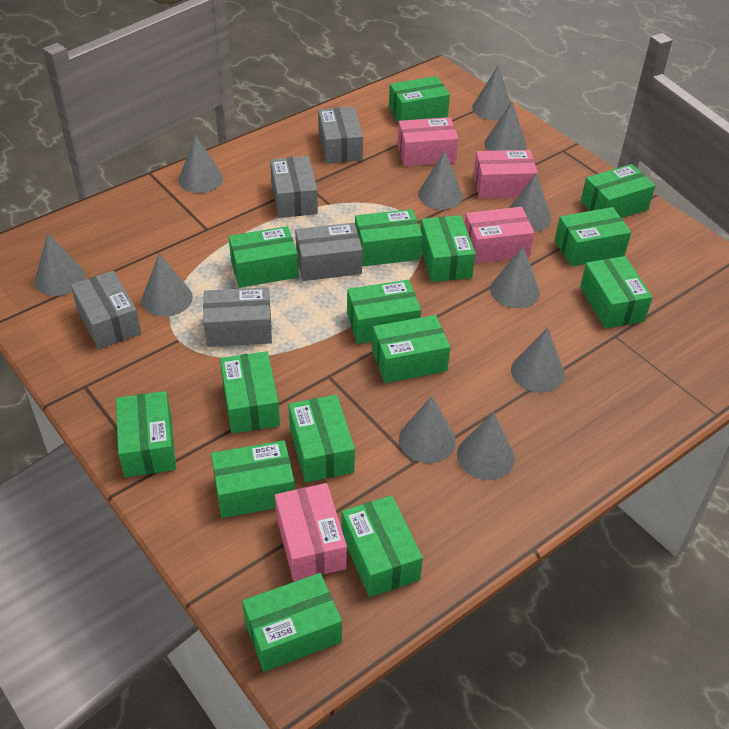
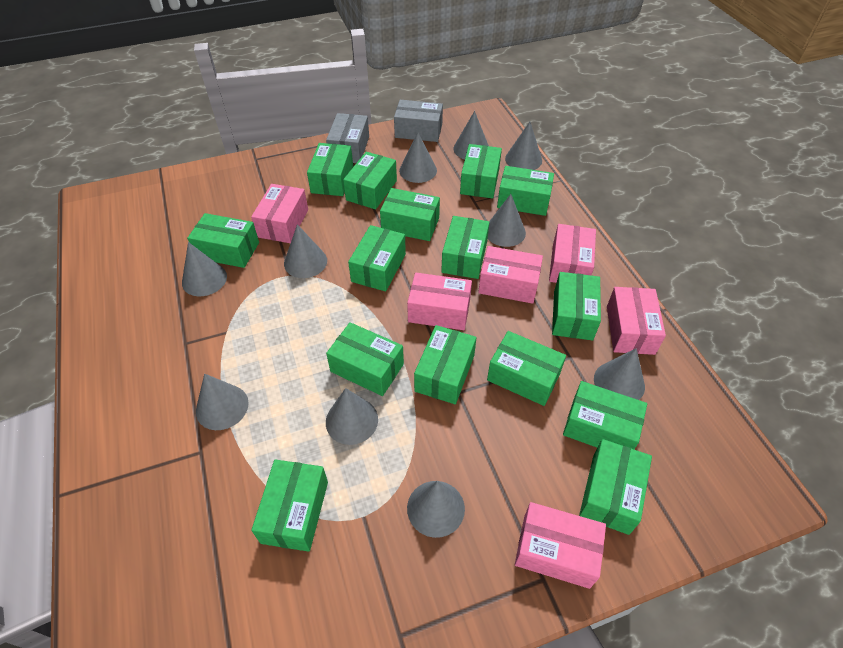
grey box: [71,271,141,349] [203,287,272,347] [270,156,318,218] [295,223,363,281] [318,107,363,164] = 5 -> [326,113,369,163] [394,100,443,142] = 2
grey cone: [35,233,86,296] [142,253,193,317] [179,135,223,193] [399,396,456,463] [418,151,463,210] [457,412,515,480] [472,65,511,120] [484,102,527,151] [490,246,540,308] [509,173,551,232] [511,328,565,393] = 11 -> [182,242,227,296] [196,374,249,430] [284,224,327,278] [326,388,378,445] [399,133,437,183] [407,481,465,538] [453,111,489,159] [488,194,526,247] [505,122,542,170] [594,348,645,400] = 10
pink box: [275,483,347,581] [397,117,459,166] [465,207,535,264] [473,150,538,199] = 4 -> [251,184,308,243] [407,273,472,330] [478,246,543,304] [515,502,606,589] [549,224,596,283] [607,287,666,355] = 6

